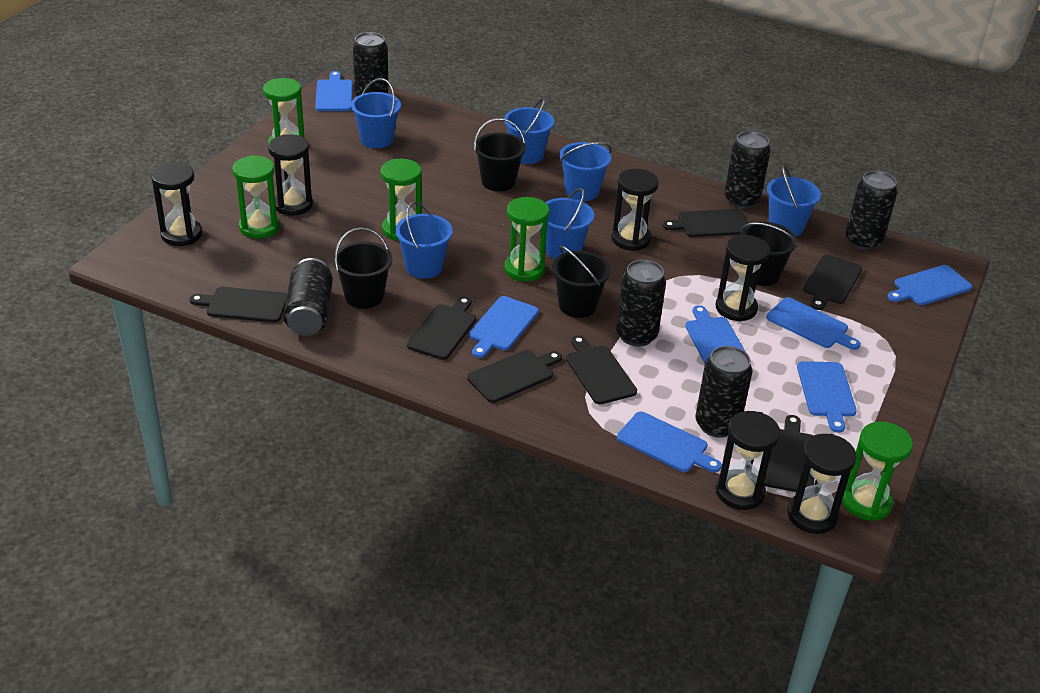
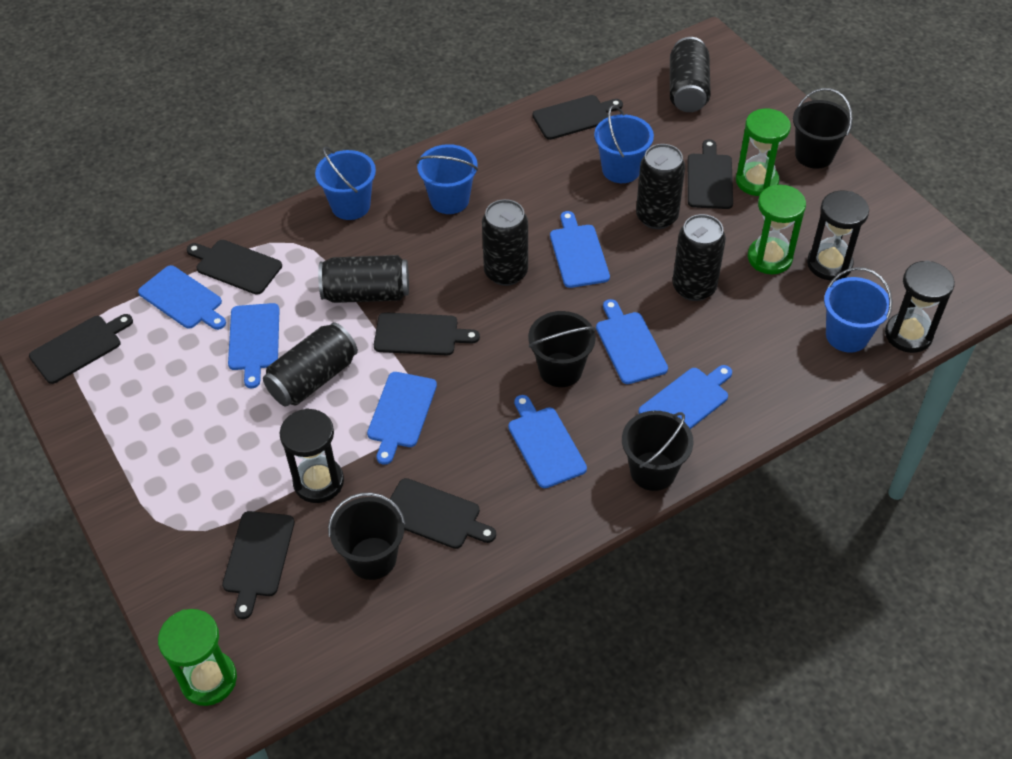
black hourglass: [151,162,202,246] [268,134,313,216] [611,169,659,251] [716,235,770,322] [716,411,780,510] [787,434,857,534] = 6 -> [280,408,344,503] [807,191,869,280] [885,260,955,353] = 3
blue bucket: [351,78,401,148] [395,201,453,279] [504,98,554,164] [545,188,594,259] [559,142,612,201] [767,165,821,236] = 6 -> [315,147,376,220] [416,144,478,214] [594,105,654,183] [824,267,892,352] = 4
green hourglass: [232,155,280,239] [263,78,304,145] [380,159,422,241] [504,197,549,281] [842,421,913,521] = 5 -> [158,609,237,706] [736,109,791,196] [748,185,806,274] = 3

